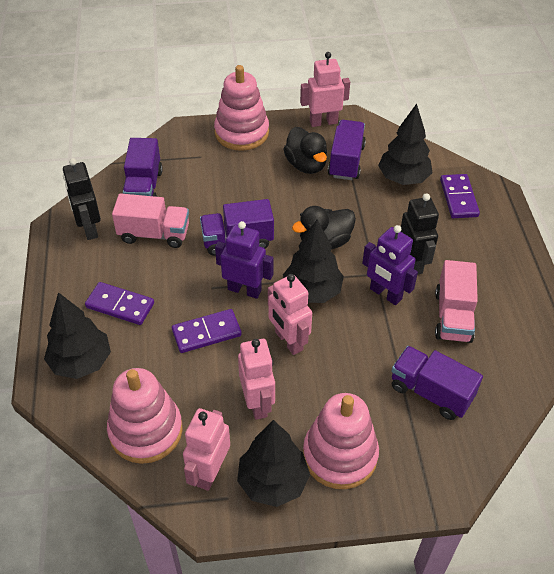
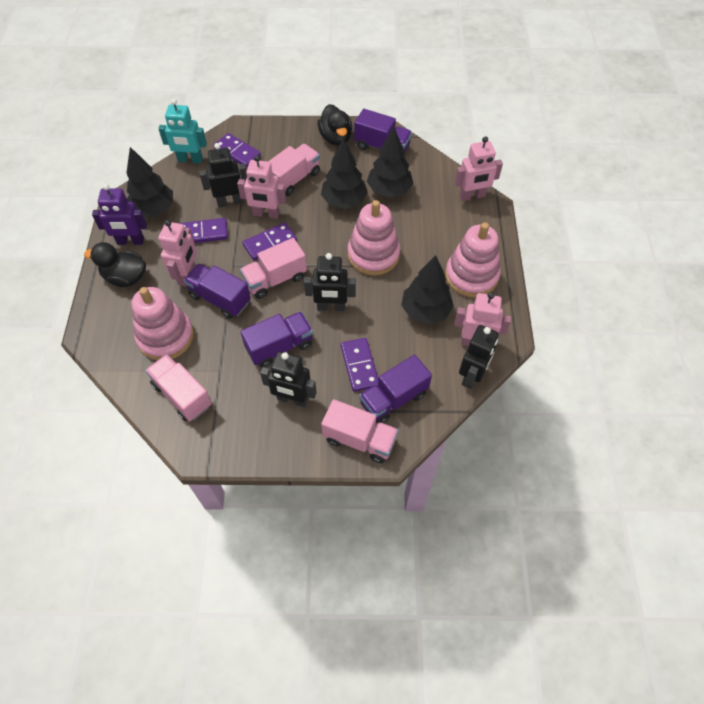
black robot: [63,158,101,240] [401,193,439,275] = 2 -> [199,143,247,207] [260,351,317,407] [304,253,356,311] [459,325,499,389] = 4
pink truck: [112,193,189,248] [435,260,478,343] = 2 -> [145,354,212,421] [240,238,307,299] [268,144,320,196] [321,399,398,463] = 4
purple domino: [85,282,154,325] [172,309,242,353] [440,174,480,218] = 3 -> [179,218,228,243] [213,133,261,168] [242,223,297,261] [341,338,378,392] = 4
purple robot: [215,221,273,299] [362,225,418,305] = 2 -> [92,184,147,245] = 1
turquoise robot: none = 0 -> [158,99,207,164] = 1

